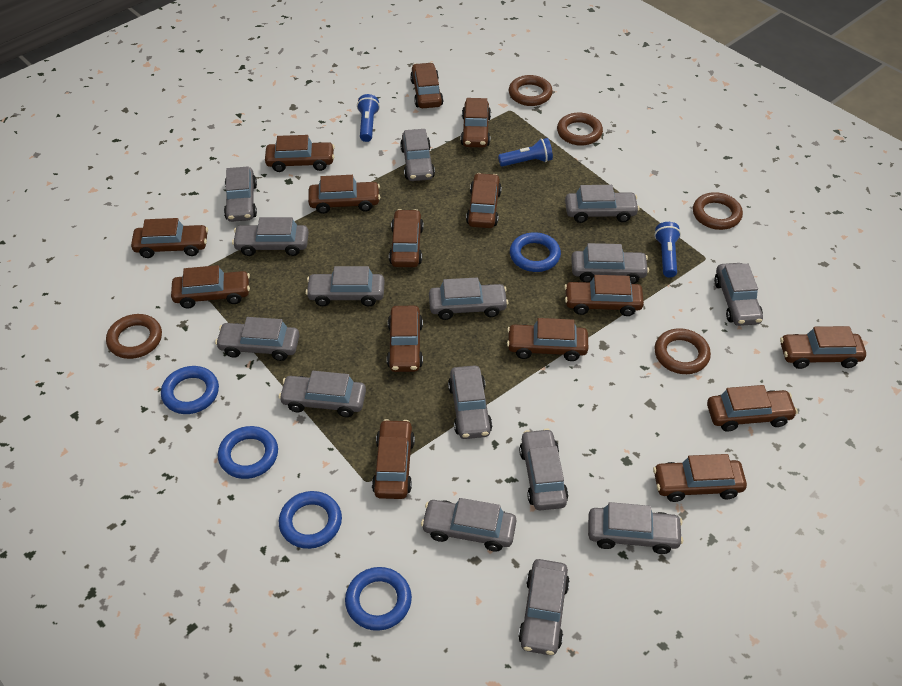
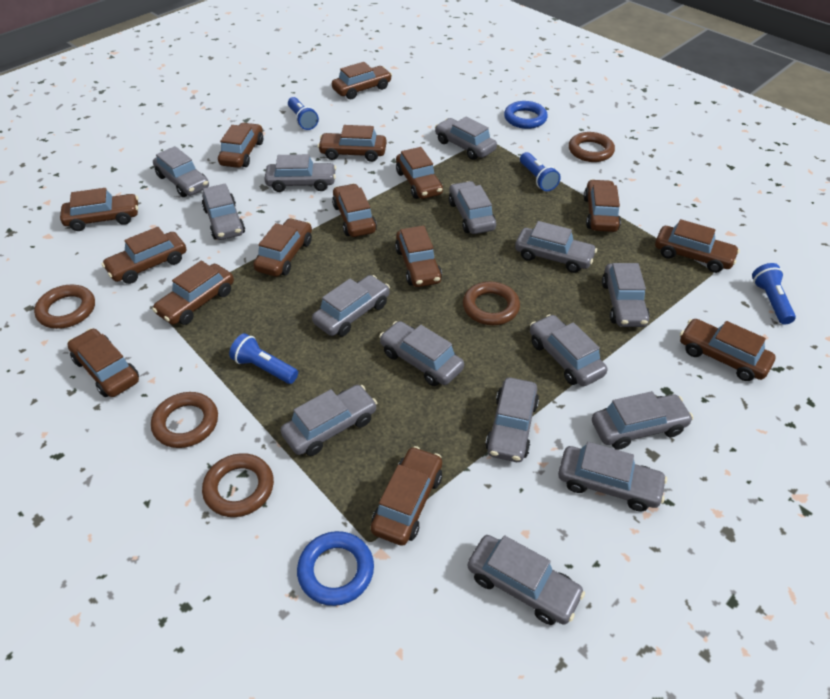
blue flashlight: [357,94,380,142] [498,138,553,167] [654,222,681,278] = 3 -> [229,333,298,384] [288,97,319,130] [520,152,561,191] [752,263,796,325] = 4
blue ring: [161,366,219,414] [218,426,278,479] [279,491,342,549] [345,567,412,631] [510,232,561,272] = 5 -> [297,531,374,606] [504,101,548,129] = 2

